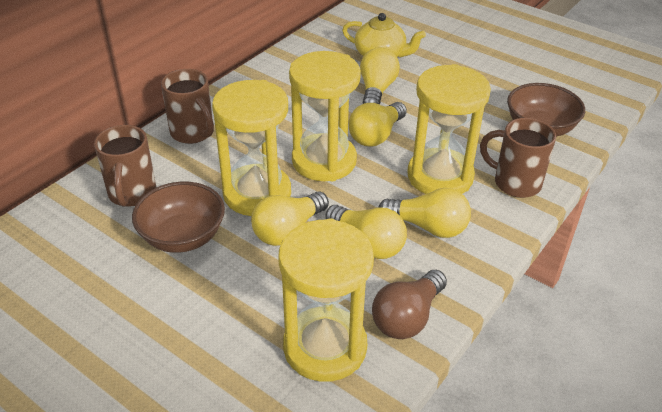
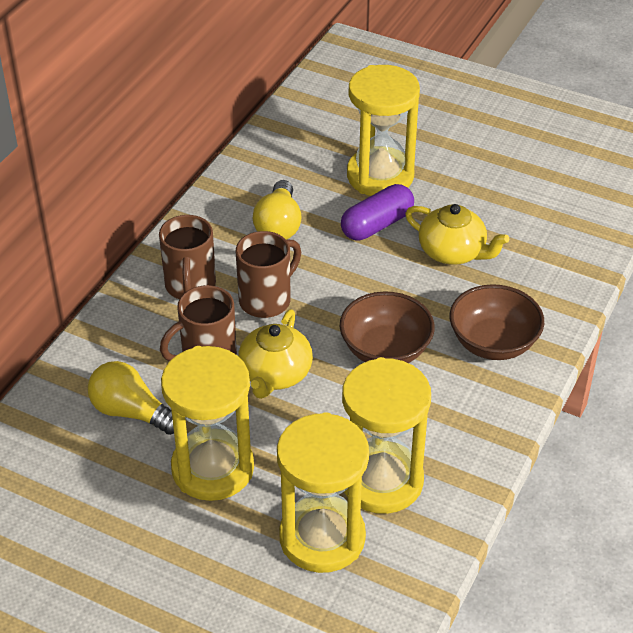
brown light bulb: [372,270,447,339] = 1 -> none = 0
purple capsule: none = 0 -> [341,184,414,240] = 1
yellow light bulb: [251,192,329,246] [325,205,407,259] [349,102,407,147] [360,47,400,105] [379,188,471,238] = 5 -> [88,361,174,435] [253,180,302,240] = 2
yellow teapot: [342,13,426,57] = 1 -> [238,309,313,399] [405,204,509,265] = 2

